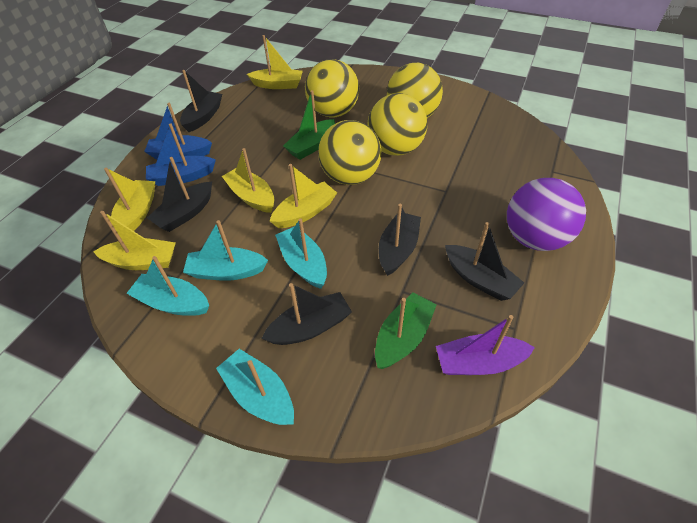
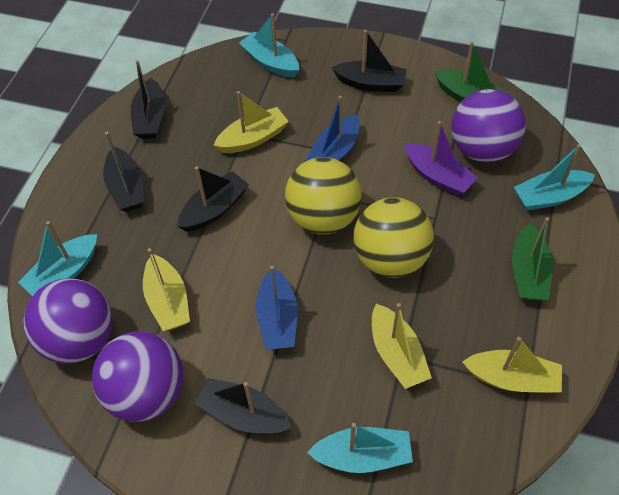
purple ball: [507,178,586,251] = 1 -> [23,278,113,364] [92,331,183,422] [451,89,526,162] = 3
yellow ball: [305,59,359,118] [318,120,381,185] [367,93,427,156] [387,63,443,118] = 4 -> [285,157,362,234] [353,197,434,278] = 2
yellow boat: [93,211,176,270] [104,168,155,231] [222,148,274,213] [247,35,303,89] [270,164,337,228] = 5 -> [143,248,190,331] [213,91,289,153] [372,303,432,389] [462,337,562,393] = 4

